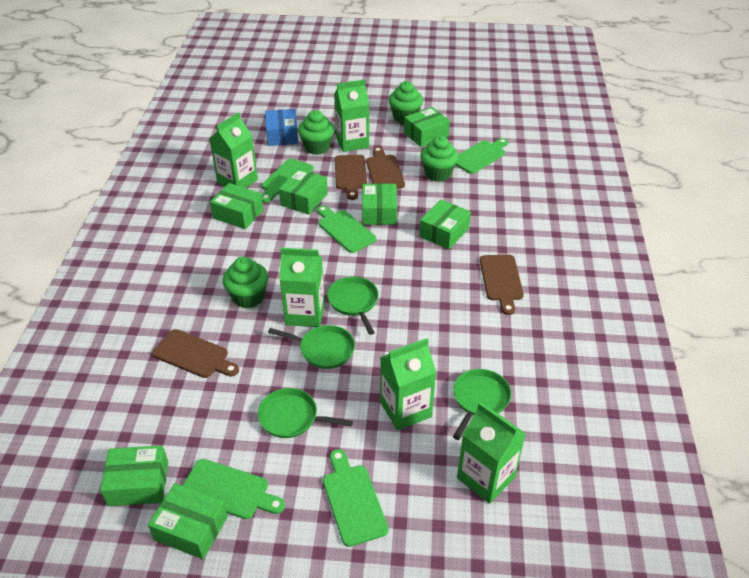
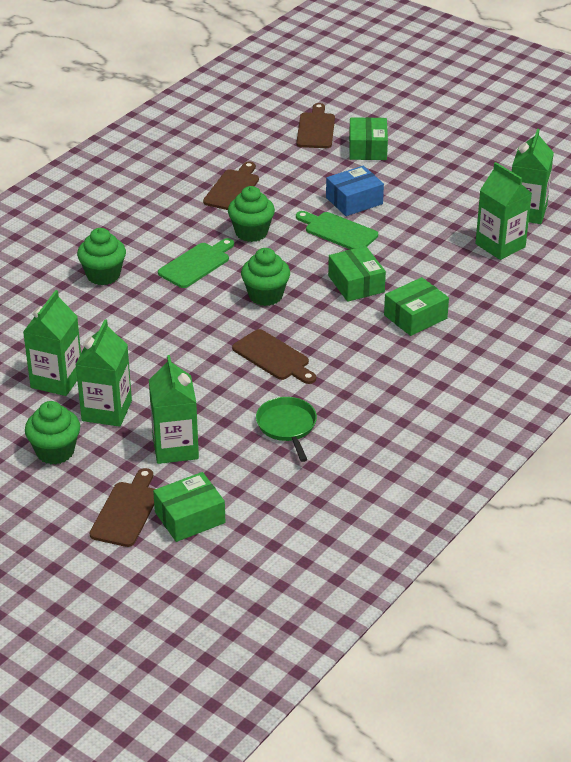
green box: [100,445,168,506] [148,483,228,559] [210,183,264,229] [279,168,328,215] [362,184,397,225] [404,107,450,147] [419,199,471,250] = 7 -> [153,472,225,542] [328,246,386,302] [349,117,388,160] [384,277,449,336] = 4
green cutting board: [182,459,285,519] [262,159,314,203] [317,205,376,253] [323,449,388,547] [455,138,508,174] = 5 -> [158,238,234,288] [296,211,378,250] = 2
green pan: [258,388,353,438] [268,325,355,369] [327,277,379,335] [453,369,511,440] = 4 -> [256,397,317,462] = 1

